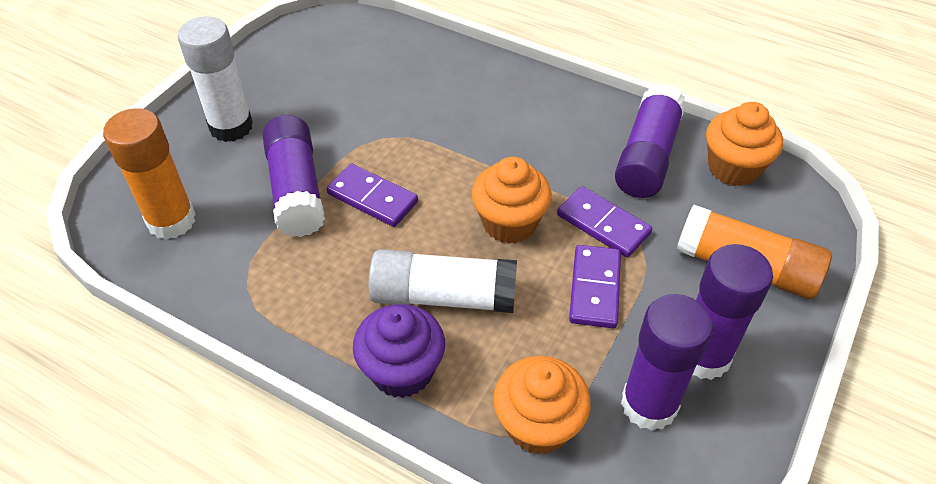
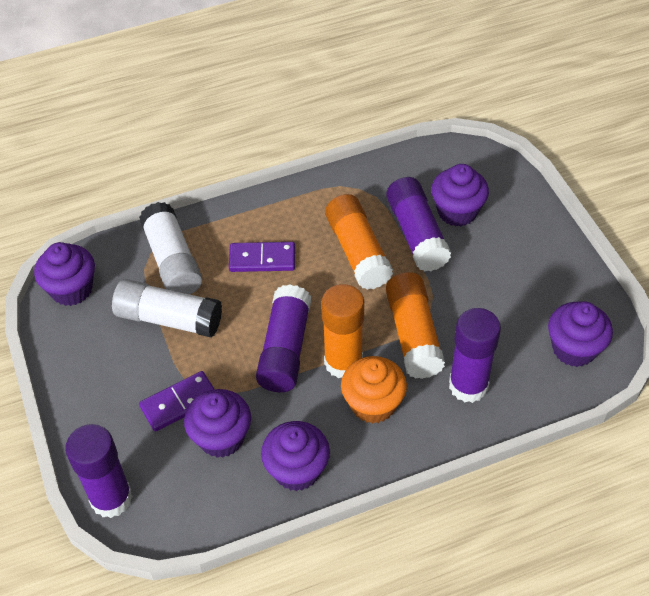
orange cupcake: [472,157,552,244] [493,356,591,455] [706,102,783,186] = 3 -> [341,356,407,424] = 1
orange glue stick: [103,108,196,239] [676,204,832,299] = 2 -> [321,284,364,378] [325,194,393,290] [386,272,445,379] = 3
purple cupcake: [353,304,445,398] = 1 -> [34,242,95,306] [184,389,251,458] [261,421,330,491] [431,164,489,226] [548,302,613,367] = 5
purple domino: [327,164,418,227] [557,186,652,258] [569,245,621,328] = 3 -> [139,371,215,432] [229,242,295,272] = 2

